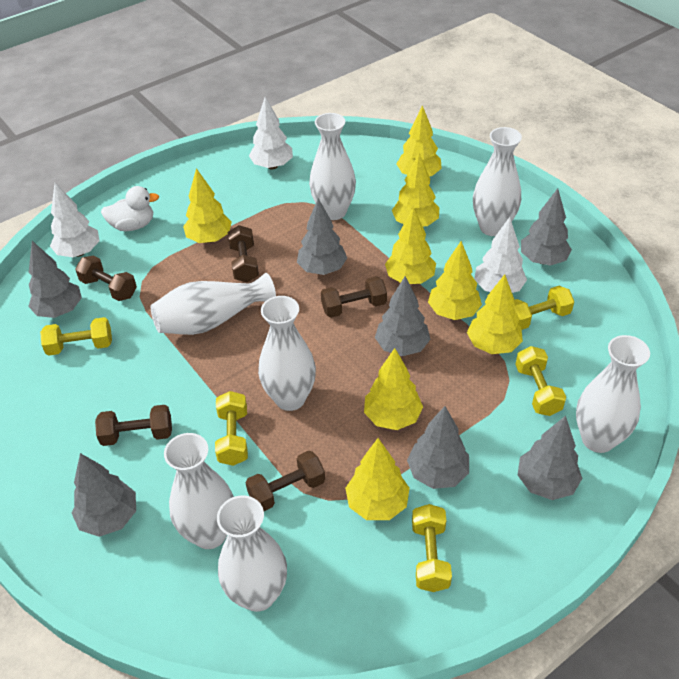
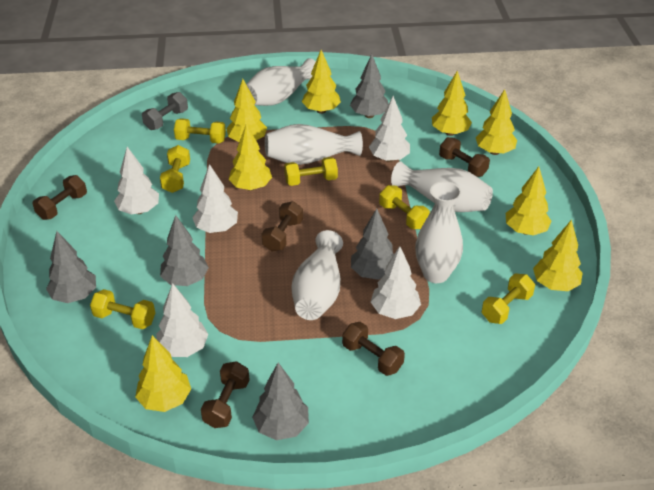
grey dumbbell: none = 0 -> [142,92,188,130] = 1
grey tree: [28,241,82,318] [72,453,136,537] [297,198,347,275] [375,276,431,356] [407,406,469,489] [518,416,582,500] [521,188,572,266] = 7 -> [46,231,96,303] [160,215,209,286] [252,363,309,440] [350,54,388,118] [351,208,394,280] = 5
white duck: [101,186,159,231] = 1 -> none = 0
white tree: [50,183,100,257] [249,97,293,169] [474,217,527,293] = 3 -> [114,147,159,215] [156,283,209,357] [192,164,238,233] [369,96,410,162] [371,246,421,319] = 5
white vase: [151,273,276,335] [164,433,234,549] [217,495,287,612] [258,296,316,411] [309,113,356,220] [473,127,522,236] [576,335,650,453] = 7 -> [246,58,316,106] [265,124,363,165] [292,230,343,320] [391,161,493,212] [415,181,463,283] = 5
yellow dumbbell: [40,317,112,356] [215,391,248,466] [412,504,452,592] [514,286,574,330] [515,346,566,416] = 5 -> [90,289,155,329] [160,145,190,193] [174,118,226,143] [284,157,338,186] [379,185,430,229] [482,273,535,324] = 6

